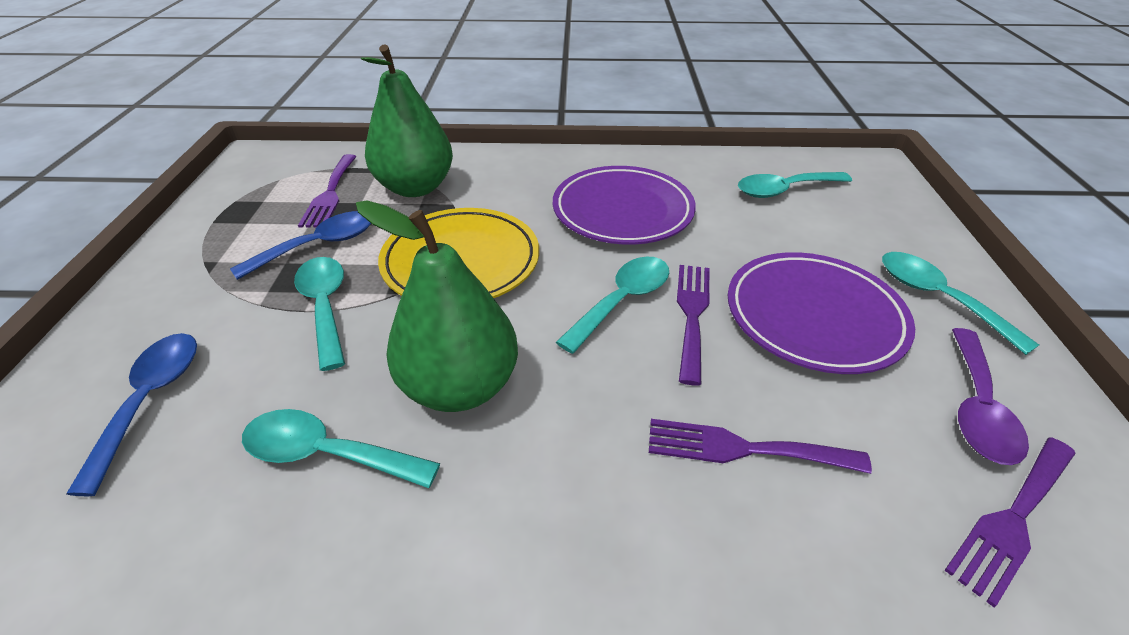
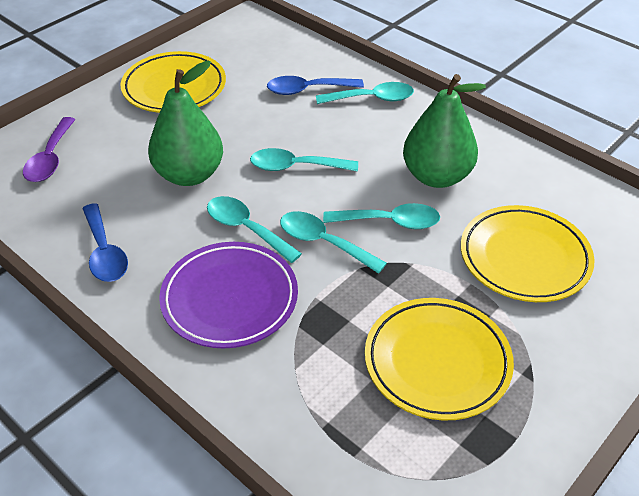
purple fork: [298,154,357,228] [649,419,872,474] [677,265,709,385] [944,438,1076,607] = 4 -> none = 0
purple plate: [553,166,696,244] [728,252,915,374] = 2 -> [159,242,298,348] = 1
yellow plate: [378,208,539,298] = 1 -> [120,51,226,113] [365,298,514,420] [461,205,595,302] = 3

